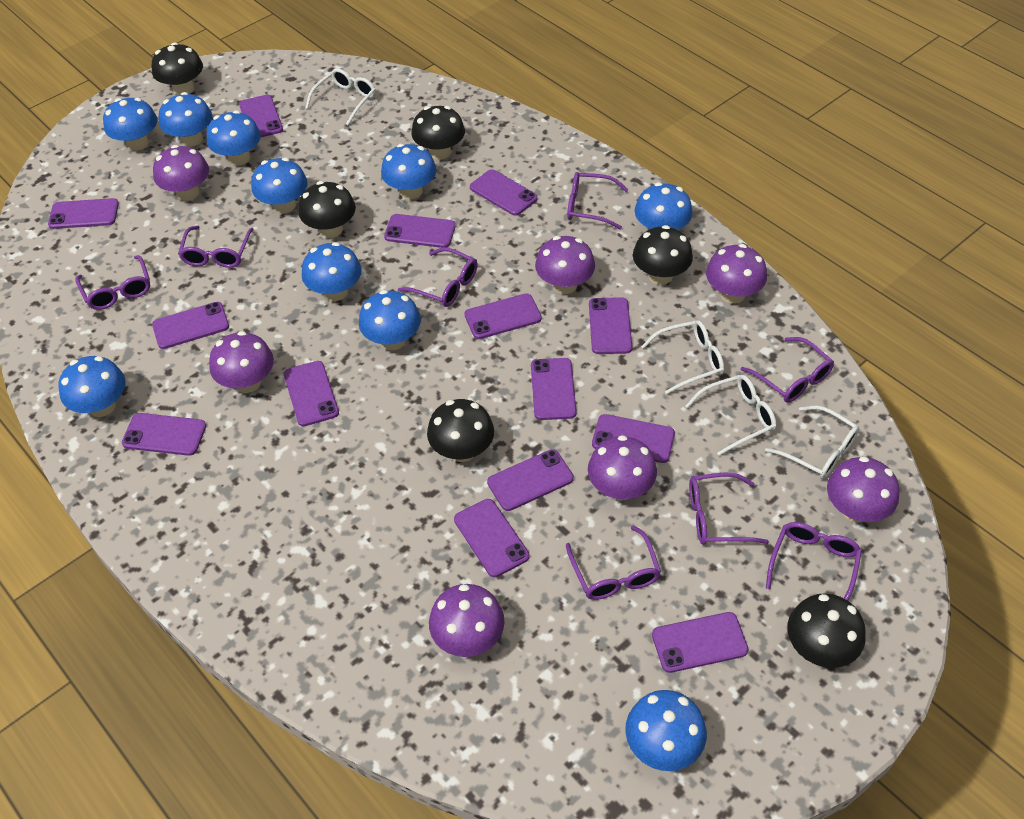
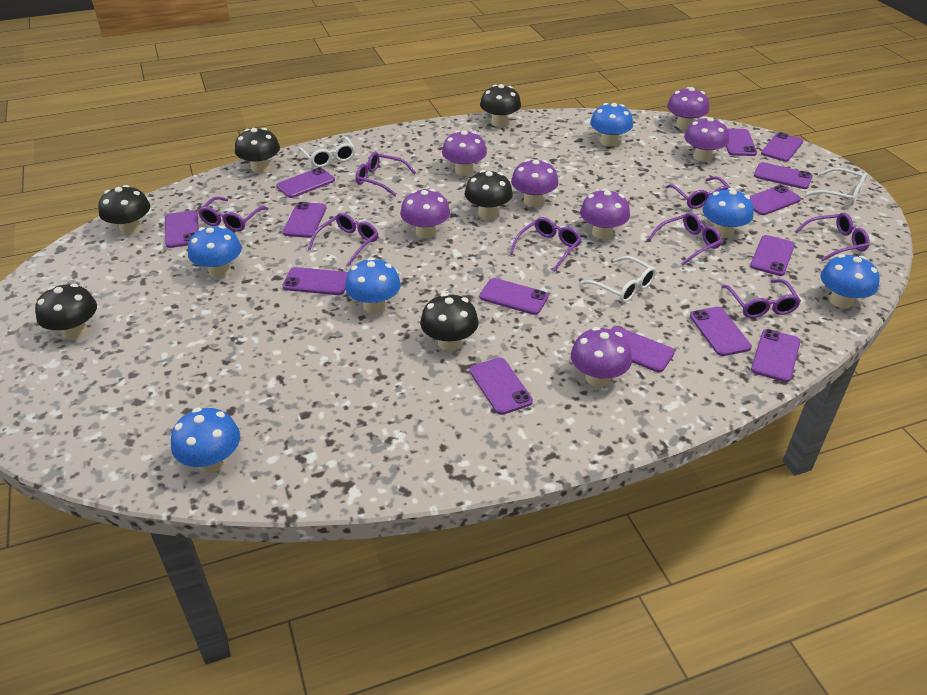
blue mushroom: [59,356,126,417] [103,98,158,151] [159,92,212,147] [207,110,261,166] [251,158,308,214] [302,242,361,301] [359,290,421,350] [381,144,436,199] [625,690,707,771] [634,182,693,230] = 10 -> [171,408,240,473] [188,225,242,278] [345,258,401,313] [590,103,633,147] [703,188,754,238] [821,254,879,309] = 6
white glasses: [305,68,376,125] [641,320,724,394] [686,375,776,456] [765,405,859,479] = 4 -> [299,136,355,167] [580,256,656,303] [806,168,867,205] = 3

